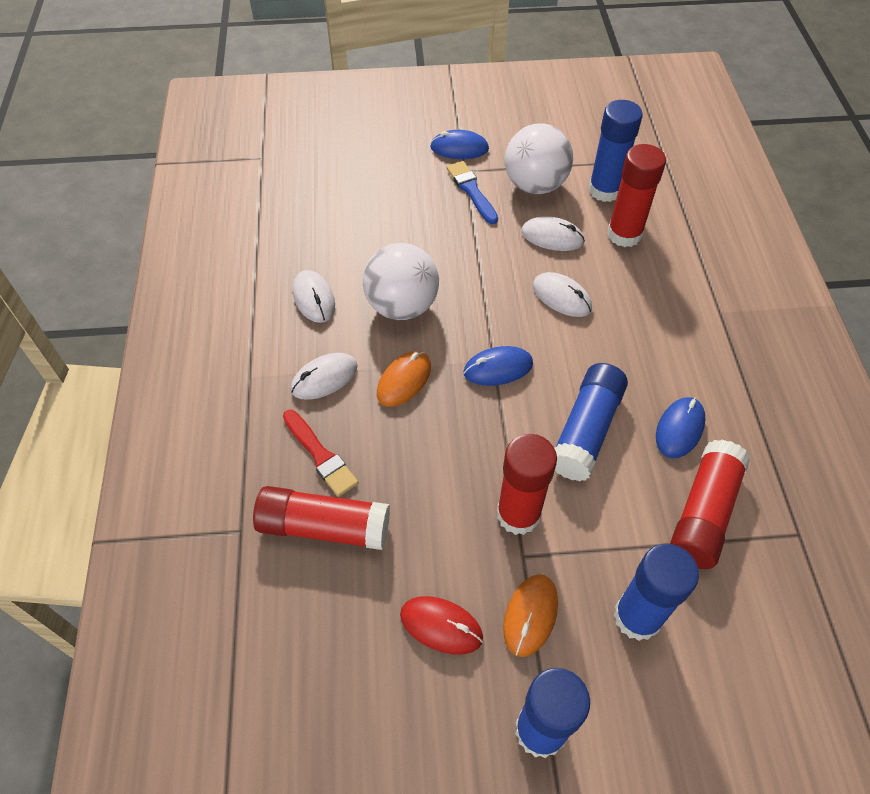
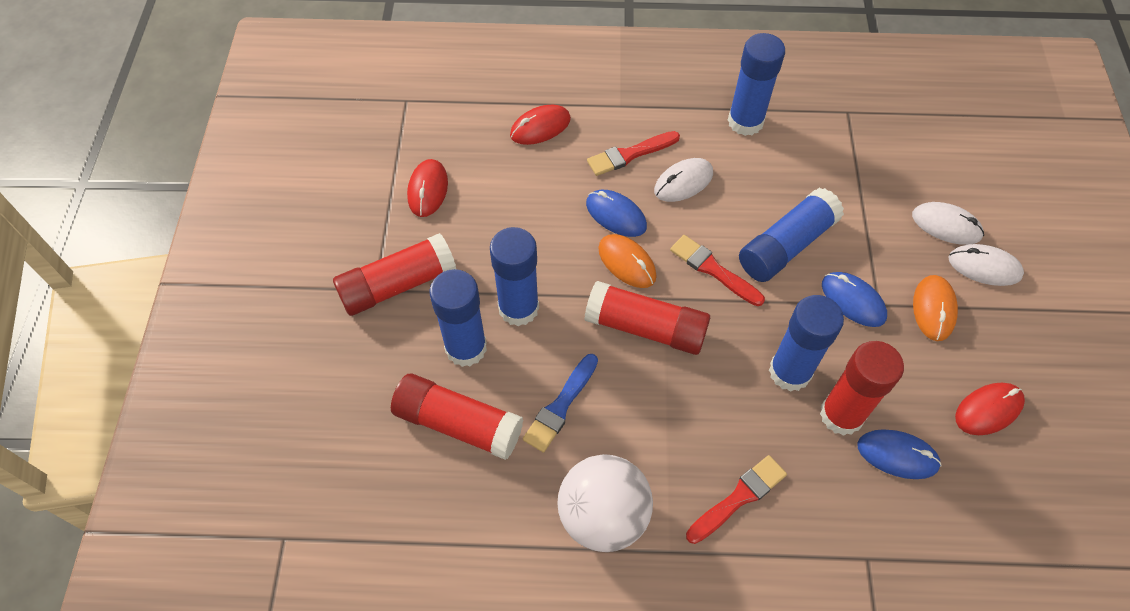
blue glue stick: [515,668,590,758] [554,363,628,481] [589,100,643,202] [614,544,699,641] = 4 -> [429,269,487,367] [490,227,539,326] [728,33,785,136] [739,188,844,282] [769,295,844,392] = 5
red brush: [283,410,358,497] = 1 -> [587,131,680,176] [670,235,765,306] [686,455,787,544] = 3
red mouse: [400,596,483,655] = 1 -> [407,159,448,217] [510,105,571,145] [955,383,1025,435] = 3
white ball: [363,243,439,320] [505,124,573,194] = 2 -> [558,454,653,552] = 1
white mouse: [291,353,357,400] [293,270,335,323] [521,216,585,251] [533,272,592,317] = 4 -> [654,158,713,202] [912,202,984,245] [948,244,1024,286] = 3

